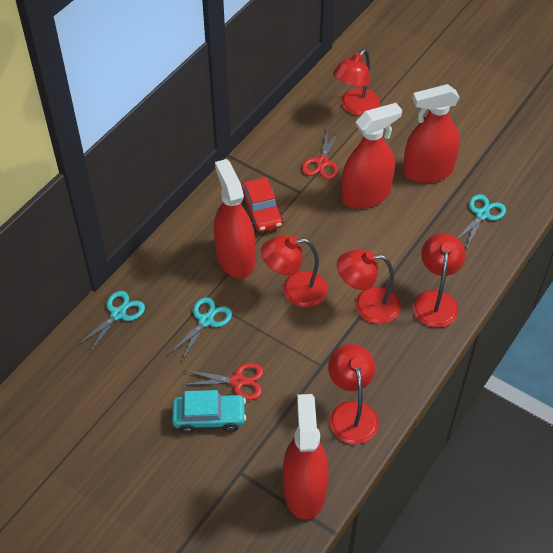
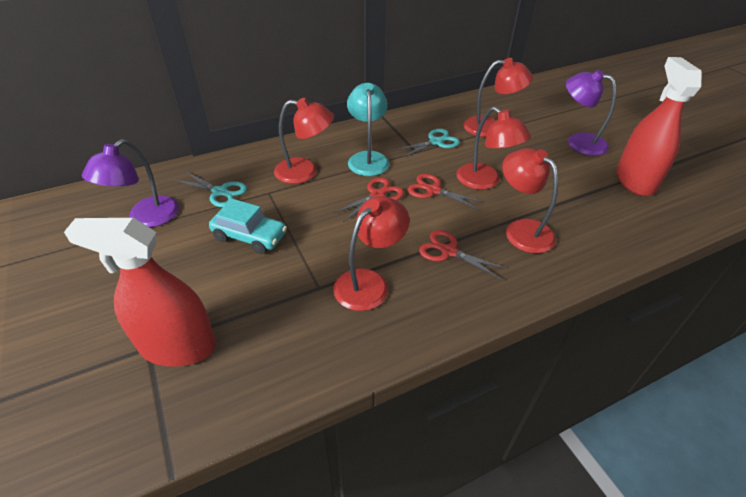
purple lamp: none = 0 -> [82,139,179,227] [566,70,616,156] = 2
red car: [241,177,284,232] = 1 -> none = 0
red scissors: [183,363,264,400] [302,130,340,179] = 2 -> [333,177,404,222] [408,174,484,210] [419,230,508,280] = 3
red spray bottle: [214,159,255,279] [283,394,328,520] [342,103,402,209] [403,84,460,183] = 4 -> [64,218,216,367] [616,57,702,196] = 2
turquoise lamp: none = 0 -> [347,83,390,176] = 1
turquoise scissors: [77,291,145,354] [169,297,232,361] [458,194,506,248] = 3 -> [175,172,247,207] [394,129,460,158] = 2

